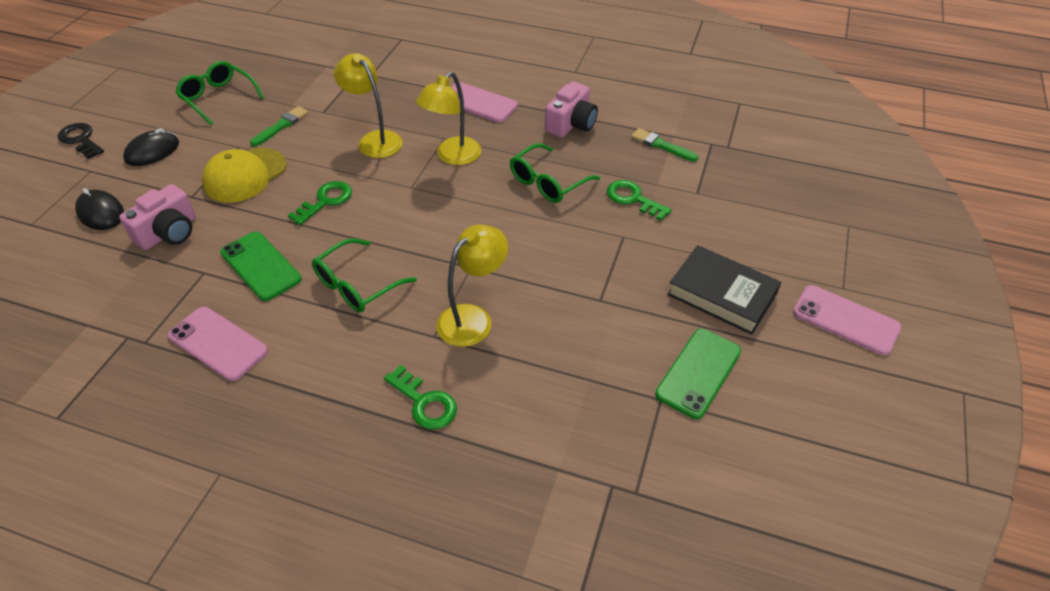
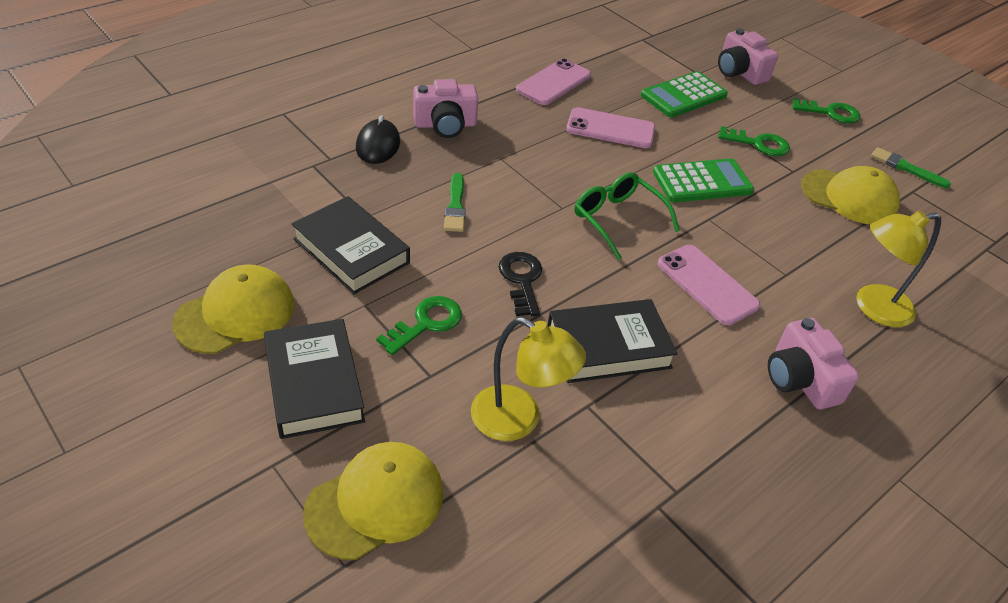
black book: [667,245,781,335] = 1 -> [264,319,365,439] [291,196,410,294] [548,299,678,383] = 3
black mouse: [75,188,124,230] [123,128,179,166] = 2 -> [356,115,400,164] = 1
green calculator: none = 0 -> [641,71,728,117] [653,158,754,202] = 2
green glasses: [175,61,264,125] [312,238,417,312] [510,143,600,203] = 3 -> [574,172,680,260] = 1
green phone: [220,232,301,301] [655,329,741,419] = 2 -> none = 0
pink camera: [119,184,196,250] [545,82,598,137] = 2 -> [413,79,478,138] [718,28,778,85] [768,318,859,409] = 3
yellow cap: [202,148,286,203] = 1 -> [172,264,295,354] [303,442,444,560] [801,166,900,224] = 3
yellow lamp: [334,53,403,158] [416,71,481,165] [436,224,508,347] = 3 -> [471,317,586,441] [856,211,941,327] = 2

